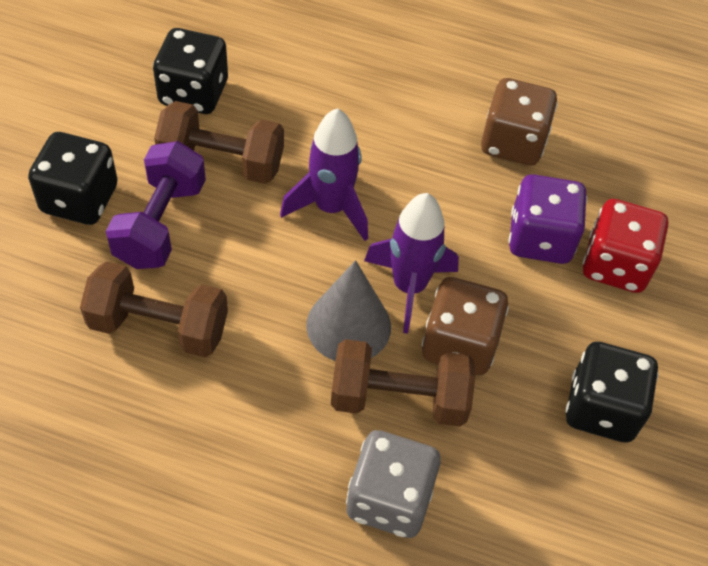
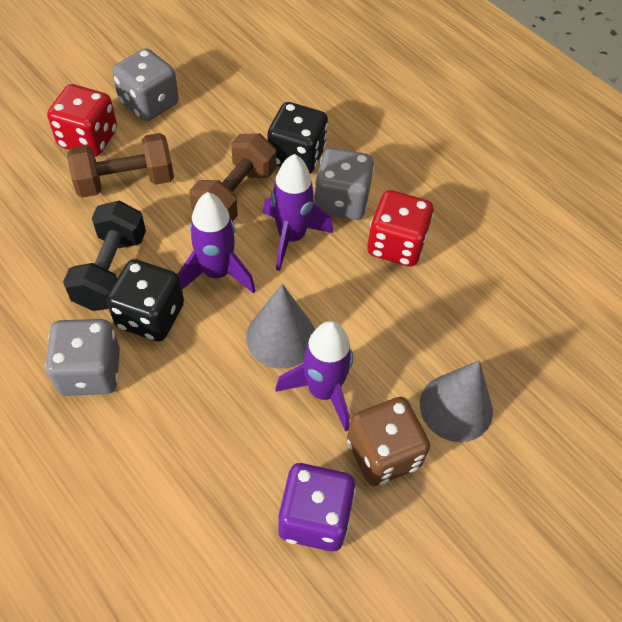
black dice: [28,132,118,225] [153,28,228,114] [565,342,658,442] = 3 -> [106,259,184,342] [268,102,328,174] = 2
black dumbbell: none = 0 -> [63,201,146,311] = 1
brown dice: [422,277,509,375] [481,78,558,166] = 2 -> [347,397,430,486] = 1
brown dumbbell: [80,262,228,357] [154,101,284,184] [331,339,475,427] = 3 -> [67,133,174,198] [190,133,276,222] = 2
grey cone: [306,260,391,361] = 1 -> [246,284,315,369] [420,360,493,442] = 2
grey dice: [346,430,441,538] = 1 -> [45,319,120,396] [112,48,179,121] [314,148,374,220] = 3
purple dumbbell: [106,141,206,269] = 1 -> none = 0
purple rocket: [280,108,368,241] [364,193,459,334] = 2 -> [178,192,255,294] [263,154,333,271] [275,321,353,432] = 3
red dice: [583,199,668,293] = 1 -> [47,84,117,157] [367,190,434,267] = 2

